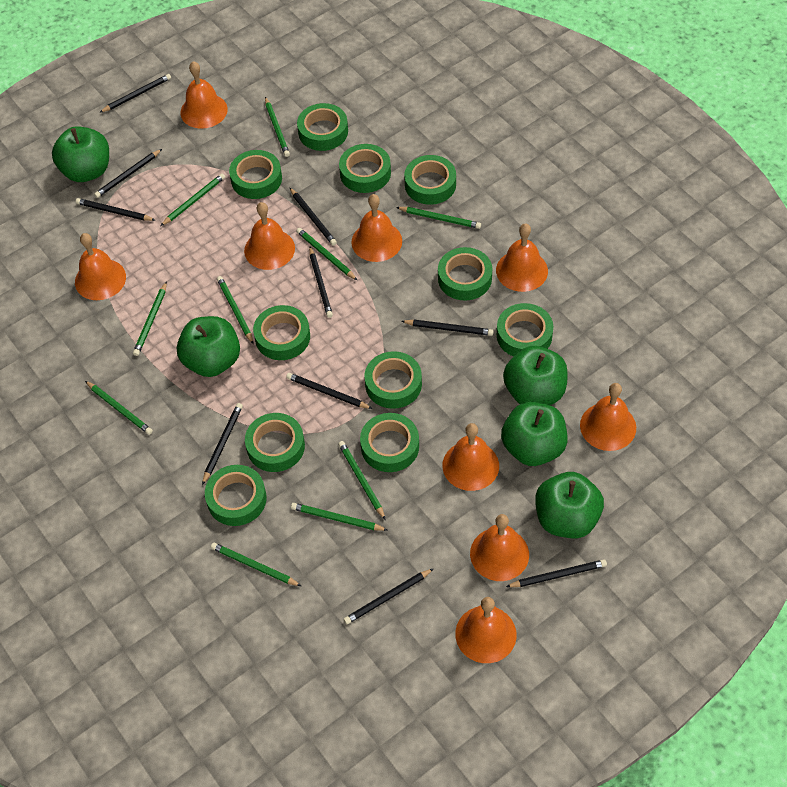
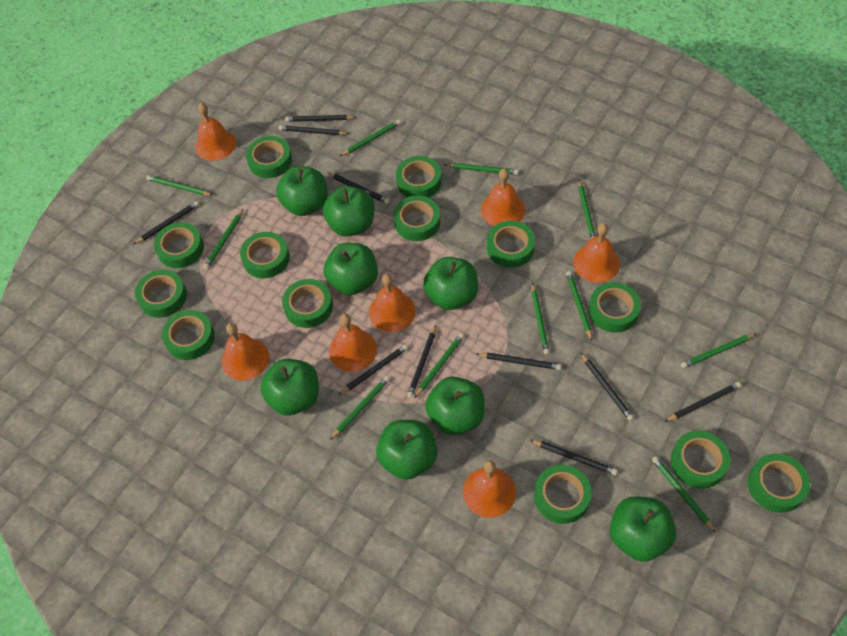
green apple: [52,126,109,182] [177,316,240,377] [501,402,568,466] [503,346,568,405] [535,472,604,539] = 5 -> [260,359,319,416] [276,166,327,216] [323,186,375,237] [324,243,378,295] [376,420,437,480] [423,257,478,310] [425,377,485,435] [610,496,676,562] = 8
green pencil: [85,381,153,435] [133,281,167,356] [161,173,225,226] [211,542,301,586] [217,276,254,344] [265,97,290,157] [291,503,387,531] [296,228,357,280] [338,441,386,520] [396,207,481,229] = 10 -> [146,175,213,195] [204,209,243,269] [330,376,390,440] [340,120,401,156] [414,333,464,398] [443,163,518,175] [532,283,550,355] [566,271,592,341] [578,180,596,239] [652,456,716,533] [681,333,757,368] = 11
green tape: [205,465,267,526] [229,150,282,199] [245,413,305,472] [253,305,310,360] [297,103,348,151] [339,144,391,193] [360,413,419,472] [364,351,422,409] [404,155,456,205] [438,247,492,300] [497,303,553,357] = 11 -> [135,270,187,318] [154,222,204,268] [162,310,215,360] [240,232,290,278] [246,136,292,178] [282,279,333,328] [393,196,440,241] [396,156,442,198] [487,221,535,268] [534,465,592,524] [589,282,641,333] [671,431,730,489] [748,453,810,513] = 13
orange bell: [75,233,126,300] [180,61,228,129] [244,202,295,270] [351,194,402,262] [442,423,499,491] [455,597,517,663] [470,514,529,581] [496,224,548,292] [580,383,636,451] = 9 -> [195,103,236,161] [221,323,269,381] [329,313,377,372] [369,274,416,332] [463,460,516,518] [481,169,525,226] [573,223,620,283] = 7

